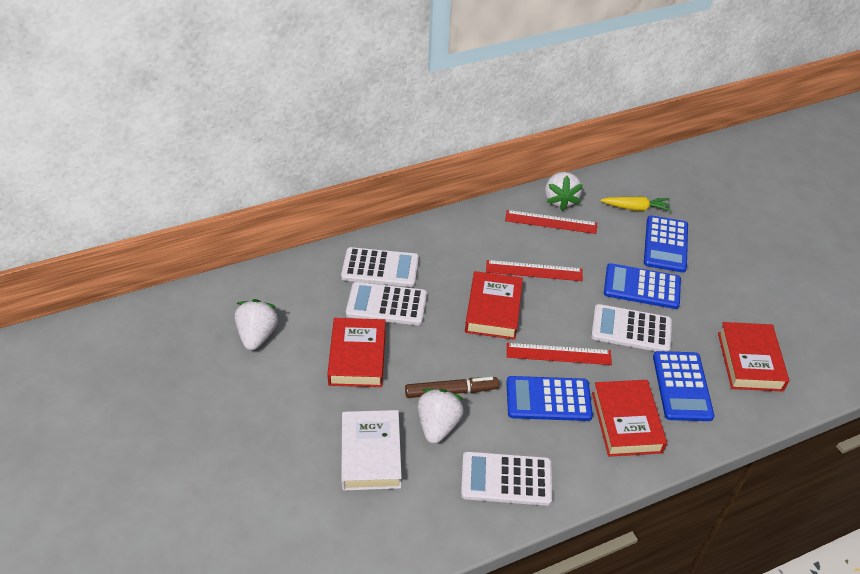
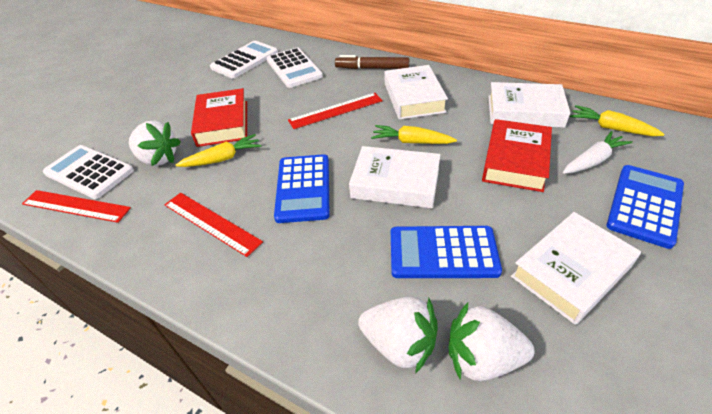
blue calculator: [506,376,593,421] [604,263,681,309] [644,215,688,273] [653,351,714,421] = 4 -> [274,154,330,223] [391,226,502,278] [606,165,684,249] = 3
red book: [327,318,386,387] [465,271,523,340] [592,380,667,457] [718,322,789,391] = 4 -> [191,88,247,147] [482,119,552,192] = 2
white book: [341,410,402,491] = 1 -> [349,146,440,208] [385,65,448,120] [488,82,570,128] [511,212,641,325] = 4
white calculator: [341,247,419,287] [346,282,427,325] [461,451,552,506] [591,304,672,351] = 4 -> [43,145,134,199] [210,41,278,78] [267,48,323,88] = 3
white carrot: none = 0 -> [563,131,633,174] = 1
yellow carrot: [600,196,671,211] = 1 -> [176,134,261,167] [371,125,457,144] [570,105,664,136] = 3

